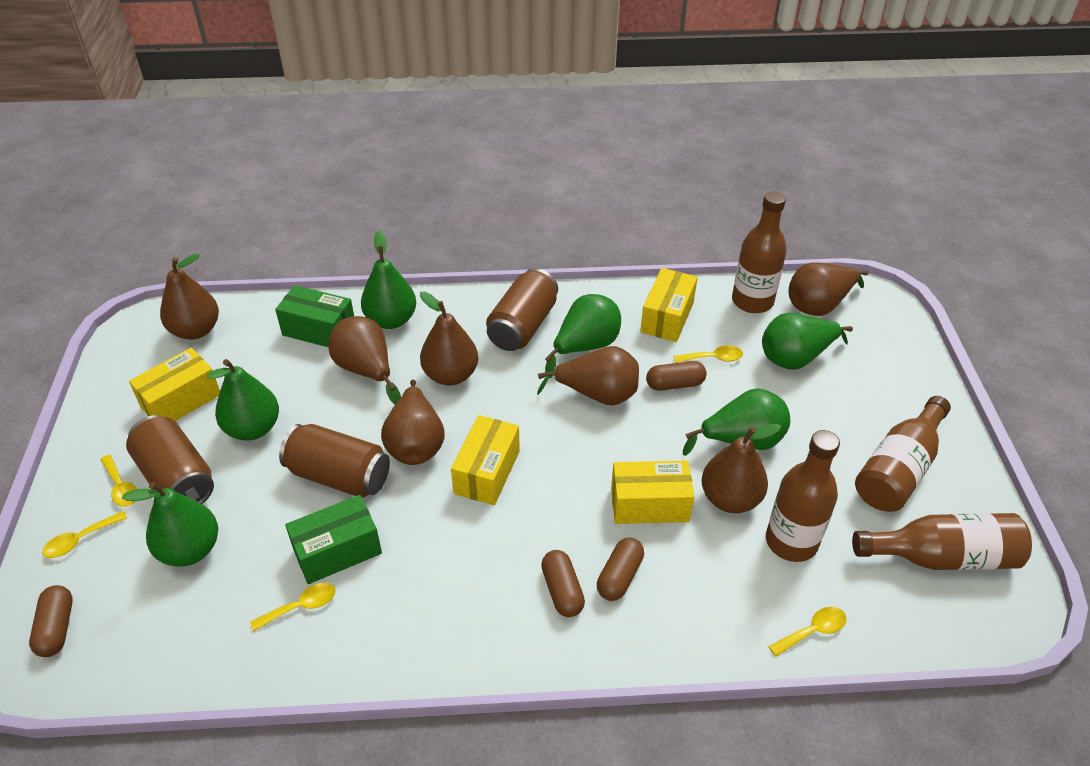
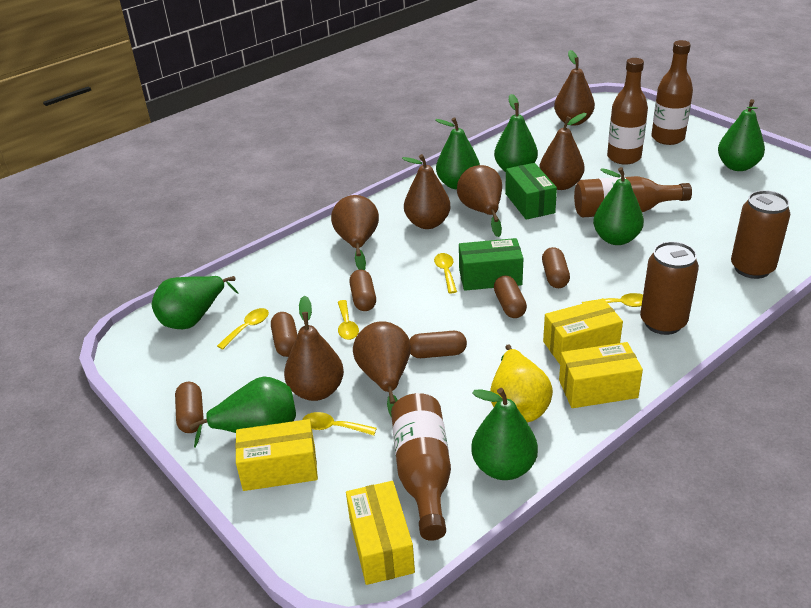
brown can: [126,415,214,504] [279,424,390,498] [486,268,558,351] = 3 -> [640,241,699,335] [731,190,790,279] = 2
brown capsule: [29,585,73,657] [541,550,585,617] [597,538,644,601] [646,361,707,391] = 4 -> [175,382,204,433] [271,312,298,357] [349,270,376,311] [409,331,467,358] [494,276,527,318] [542,247,570,288] = 6
green pear: [122,482,218,566] [207,359,279,440] [361,231,416,329] [545,294,621,378] [683,388,790,456] [762,313,853,370] = 6 -> [152,276,239,329] [189,376,296,448] [435,117,480,190] [471,388,538,480] [494,94,538,172] [593,167,644,245] [718,99,765,171] = 7
yellow pear: none = 0 -> [490,344,553,423] = 1

